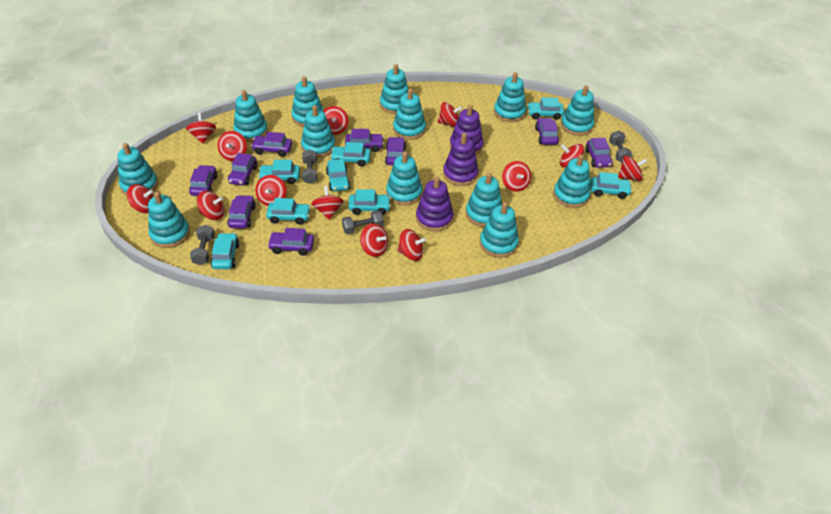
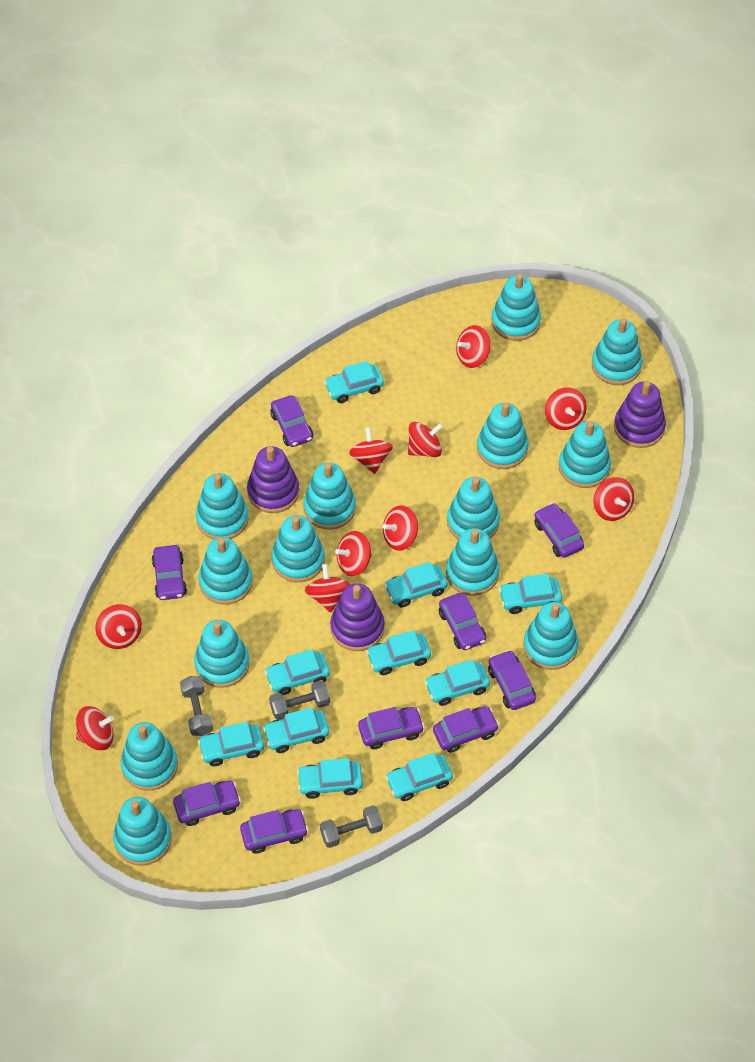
grey dumbbell: [190,225,215,265] [302,150,317,184] [342,210,384,235] [609,131,632,163] = 4 -> [180,676,213,736] [269,680,330,720] [320,805,383,848] = 3
red spinning top: [127,184,154,213] [186,113,216,144] [197,191,224,220] [218,131,247,161] [255,175,287,206] [311,186,343,220] [323,106,348,135] [360,223,388,257] [397,229,426,261] [438,102,463,127] [502,161,531,192] [560,144,584,167] [618,156,647,181] = 13 -> [76,706,114,750] [95,604,142,649] [305,564,350,613] [335,531,372,576] [349,427,393,474] [383,505,418,551] [408,422,443,457] [456,325,491,368] [545,387,587,430] [593,477,634,521] = 10
turquoise car: [211,233,239,269] [258,160,300,184] [266,198,311,225] [326,159,351,191] [330,142,371,167] [348,189,391,215] [527,98,564,120] [590,172,632,199] = 8 -> [198,722,264,766] [263,708,329,753] [265,649,330,695] [297,758,363,799] [324,361,384,403] [366,630,431,675] [384,562,448,607] [385,753,453,801] [424,660,490,706] [499,574,562,614] = 10
turquoise stacking toy: [117,143,158,196] [148,192,190,248] [233,90,268,142] [291,76,324,127] [301,105,335,158] [380,64,408,114] [386,152,422,205] [393,89,426,140] [466,173,502,227] [480,202,519,258] [494,72,526,122] [553,154,591,208] [561,85,594,136] = 13 -> [113,797,172,866] [121,722,178,791] [194,620,250,688] [196,473,249,539] [199,537,253,605] [272,515,325,582] [303,463,356,530] [446,528,499,596] [447,477,500,540] [477,402,529,469] [491,274,541,341] [523,602,578,670] [559,421,611,488] [592,318,643,385] = 14

